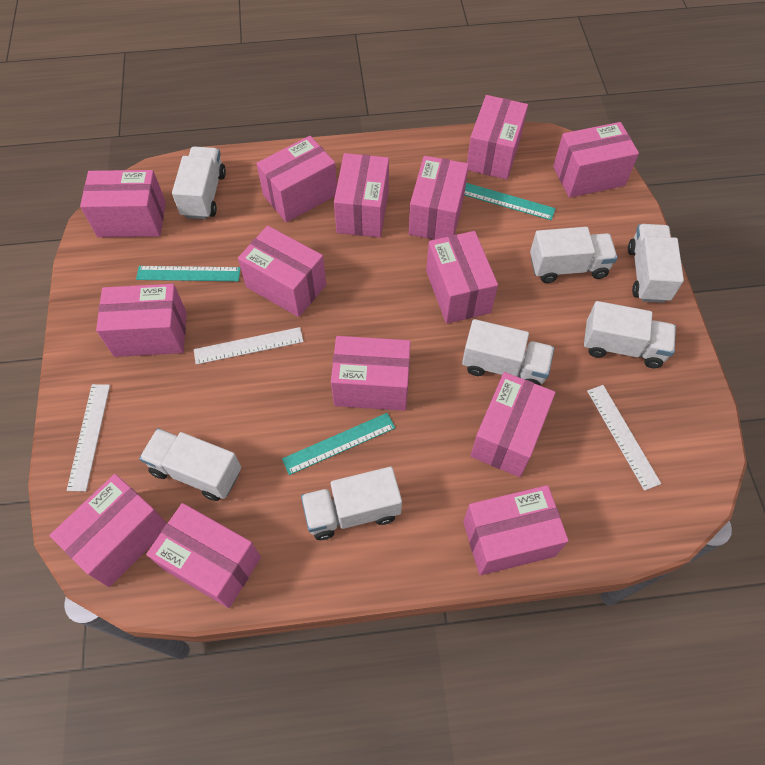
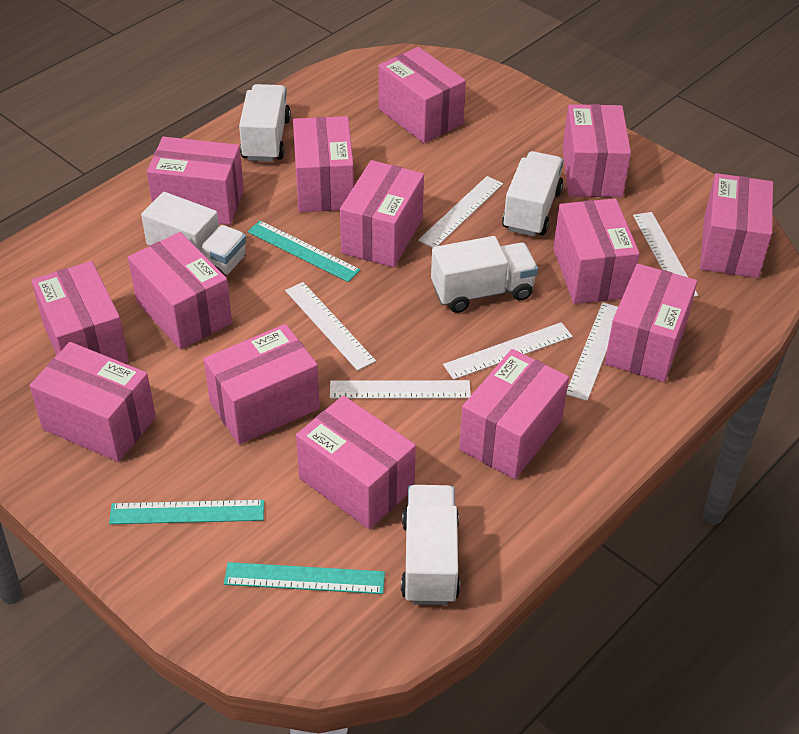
white ruler: [67,384,110,492] [194,327,304,365] [587,385,661,491] = 3 -> [285,282,376,371] [330,380,471,399] [418,176,503,248] [443,322,573,380] [566,302,618,401] [633,212,698,297] = 6
white truck: [139,428,241,501] [172,146,226,219] [301,467,402,540] [462,319,554,386] [530,227,618,283] [584,301,676,368] [628,224,684,303] = 7 -> [141,192,247,276] [239,84,291,162] [401,485,460,605] [431,236,538,313] [502,151,563,236] = 5

